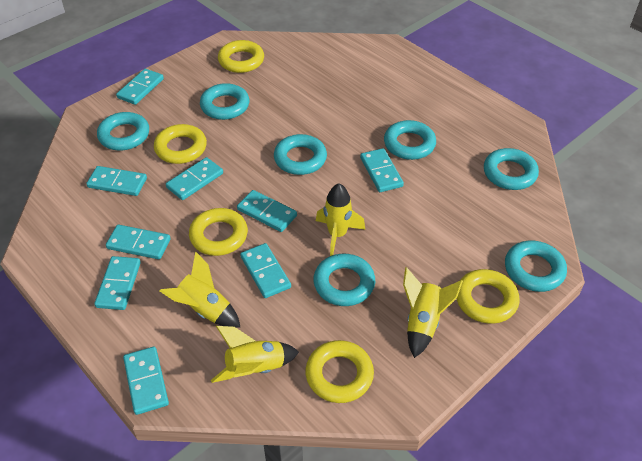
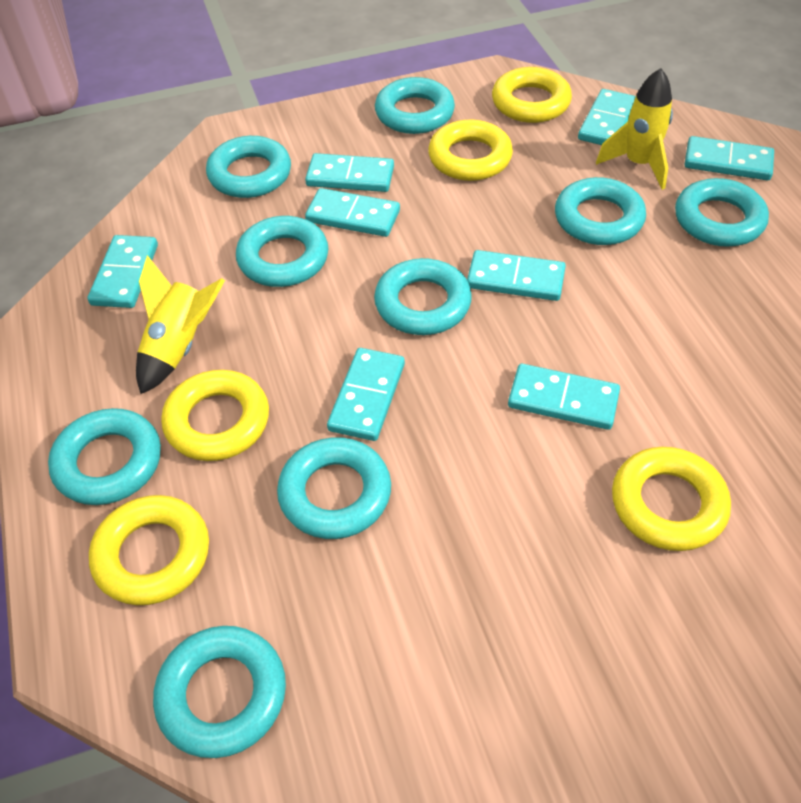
turquoise domino: [86,166,147,196] [94,256,141,310] [106,225,171,259] [116,69,164,105] [123,347,169,415] [166,157,223,200] [237,190,297,232] [240,243,291,298] [360,148,404,192] = 9 -> [88,235,158,308] [305,153,394,192] [305,188,400,237] [327,348,405,441] [467,250,566,301] [508,364,620,430] [578,89,636,145] [685,136,774,180] = 8
turquoise ring: [97,112,149,150] [200,83,249,120] [274,134,327,175] [313,254,375,306] [384,120,436,160] [484,148,539,190] [505,240,567,292] = 7 -> [48,408,161,505] [153,626,286,758] [206,136,291,198] [236,216,328,287] [277,437,391,539] [374,258,472,335] [375,77,455,134] [555,177,646,245] [675,178,769,247] = 9
yellow rocket: [160,251,240,328] [211,326,299,383] [316,184,365,256] [403,267,463,358] = 4 -> [136,255,225,394] [596,68,673,190] = 2

